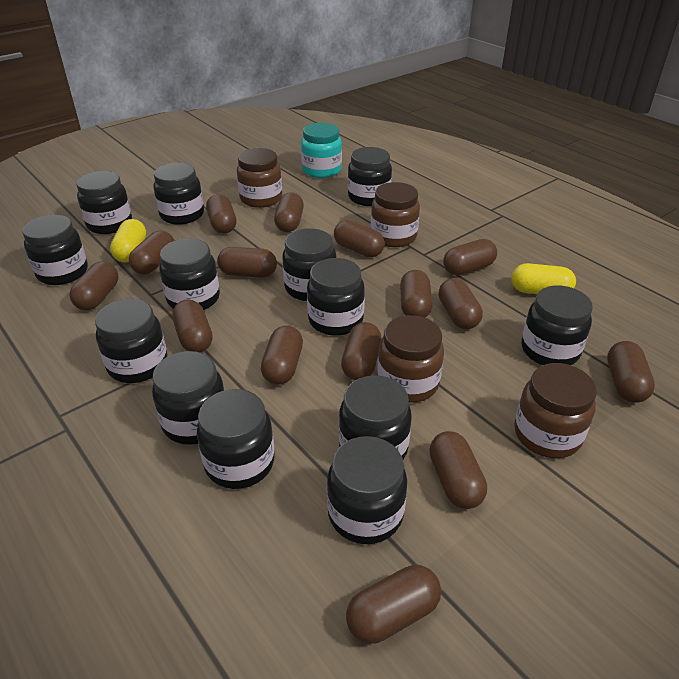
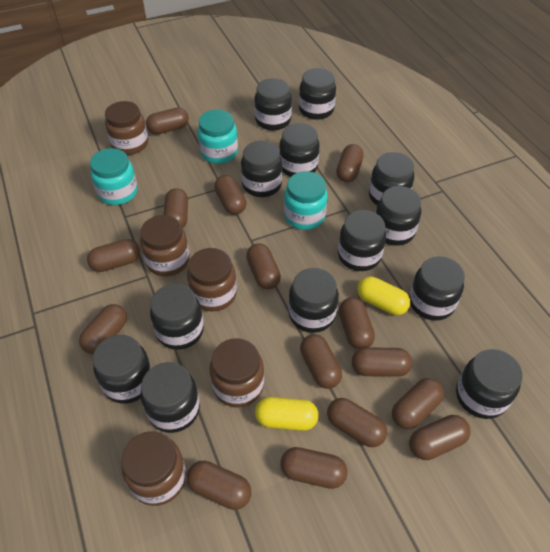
brown jar: [237,148,282,208] [371,182,420,247] [377,315,444,403] [514,363,597,458] = 4 -> [105,101,148,155] [121,431,186,506] [140,215,190,276] [187,248,237,311] [209,338,264,407] = 5
turquoise jar: [301,123,342,178] = 1 -> [90,148,138,205] [198,110,238,164] [284,171,328,230] = 3

